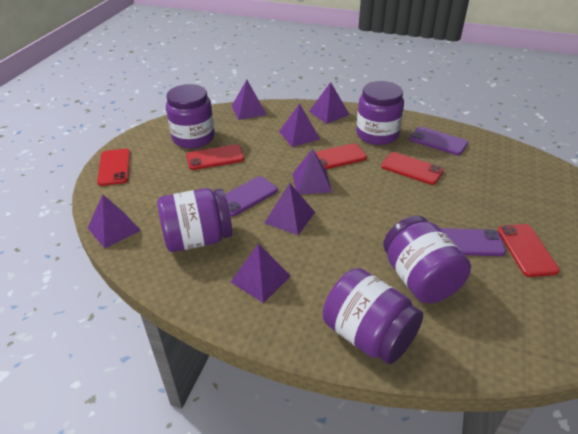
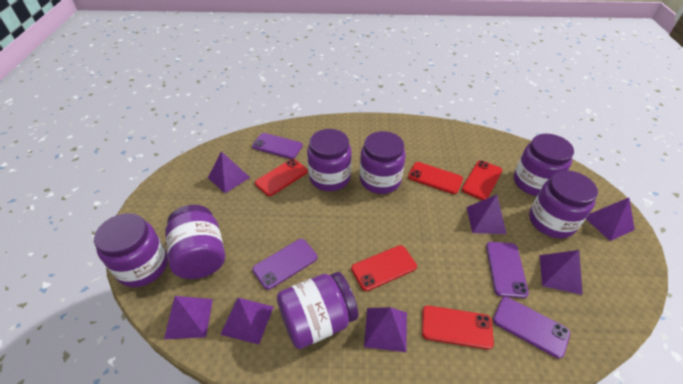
purple jar: [157,188,232,252] [166,84,215,148] [323,268,423,364] [356,81,404,145] [383,216,471,303] = 5 -> [94,213,168,287] [165,205,225,279] [277,272,358,349] [307,129,352,191] [360,131,406,194] [514,134,574,196] [529,170,598,238] = 7
purple phone: [225,176,278,216] [410,127,468,155] [440,228,506,256] = 3 -> [252,133,303,159] [252,239,317,290] [486,242,529,298] [493,297,570,359] = 4

